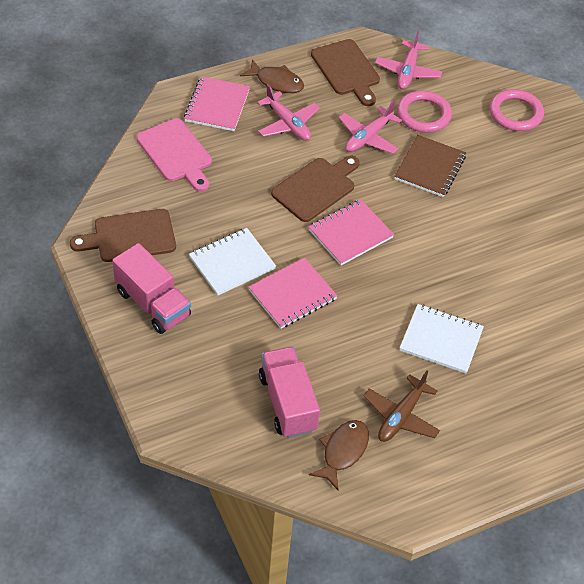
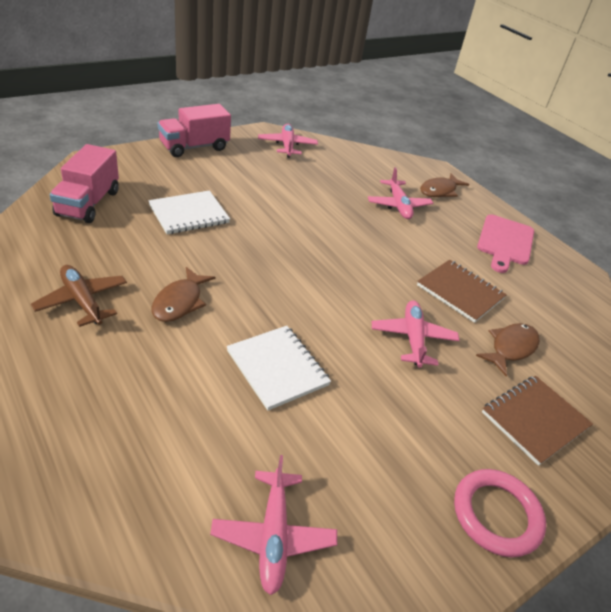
brown cutting board: [70,209,176,262] [271,155,360,222] [311,39,380,106] = 3 -> none = 0
brown fish: [240,59,304,93] [309,420,369,490] = 2 -> [152,267,215,322] [420,173,469,197] [476,323,540,376] = 3
brown notebook: [394,135,466,197] = 1 -> [417,260,507,323] [482,376,593,466] = 2
pink notebook: [184,76,250,131] [248,258,338,329] [308,199,394,265] = 3 -> none = 0
pink plane: [257,84,320,141] [339,101,402,154] [375,31,442,89] = 3 -> [210,455,337,595] [258,124,318,158] [368,167,433,219] [372,300,459,368] = 4
pink ring: [397,91,452,133] [489,89,544,131] = 2 -> [454,469,546,557] = 1

